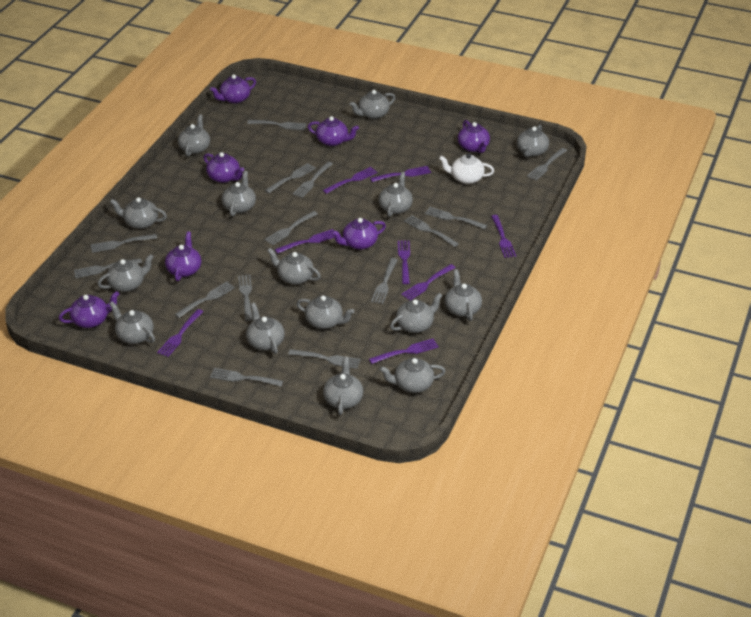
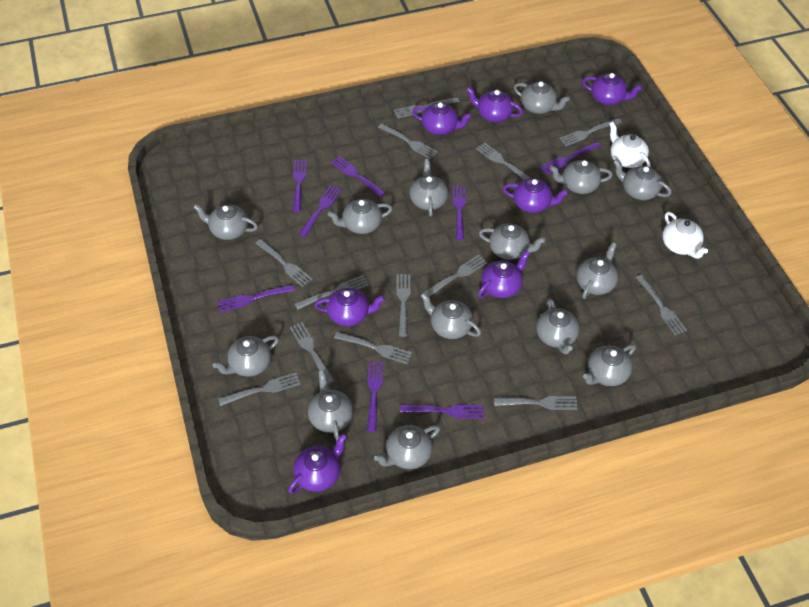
grey fork: [74,258,142,278] [91,234,157,253] [175,282,235,318] [210,368,283,386] [238,275,253,321] [247,120,307,130] [265,163,316,193] [265,211,318,245] [288,349,361,369] [293,162,333,198] [371,258,397,304] [404,215,459,247] [425,207,487,229] [527,148,567,181] = 14 -> [218,372,301,406] [255,239,313,287] [290,322,335,384] [295,275,369,310] [334,331,412,364] [378,123,438,159] [394,97,459,119] [396,274,410,337] [424,255,488,297] [476,142,531,180] [494,396,577,410] [559,118,622,146] [636,275,687,335] = 13
grey teapot: [97,254,154,292] [109,301,155,344] [110,197,167,229] [178,114,210,157] [222,171,256,216] [246,303,285,354] [267,248,321,285] [296,296,354,329] [323,357,363,415] [350,90,396,119] [378,172,413,217] [379,358,446,393] [390,293,443,333] [445,269,482,321] [517,125,549,157] = 15 -> [193,204,258,240] [213,336,279,377] [308,370,353,441] [328,199,393,234] [374,425,440,469] [409,159,448,216] [420,292,481,339] [479,223,546,260] [514,81,570,114] [536,298,579,355] [550,160,613,194] [577,242,618,299] [583,344,636,386] [613,159,672,200] = 14
white teapot: [439,153,494,184] = 1 -> [609,122,650,168] [663,212,708,259] = 2

